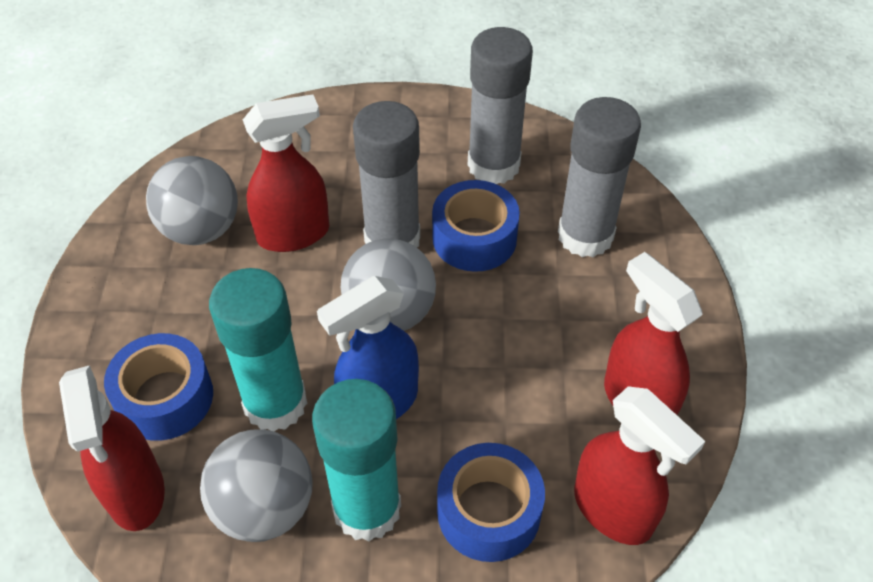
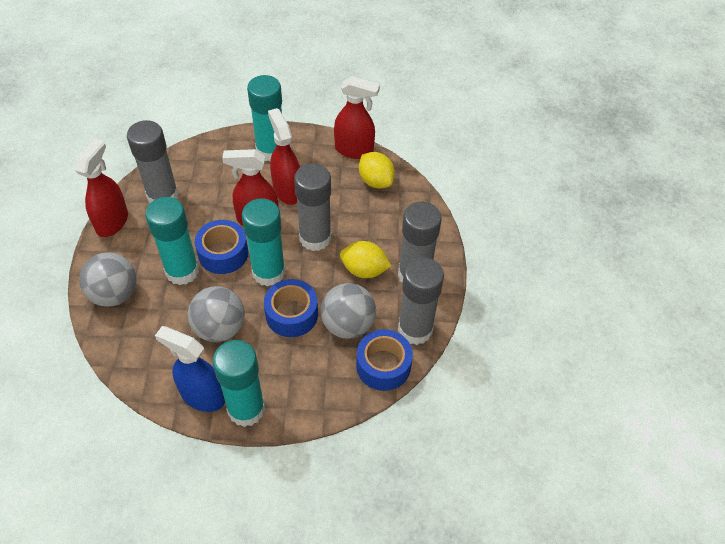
grey glue stick: [353,101,420,247] [468,27,533,184] [558,97,641,257] = 3 -> [127,120,179,204] [294,163,331,251] [398,202,442,283] [398,257,444,345] = 4
turquoise glue stick: [209,268,307,431] [312,379,401,542] = 2 -> [145,197,199,285] [212,340,265,427] [242,198,286,287] [247,75,282,161] = 4
yellow lemon: none = 0 -> [340,241,392,278] [359,152,395,189] = 2

